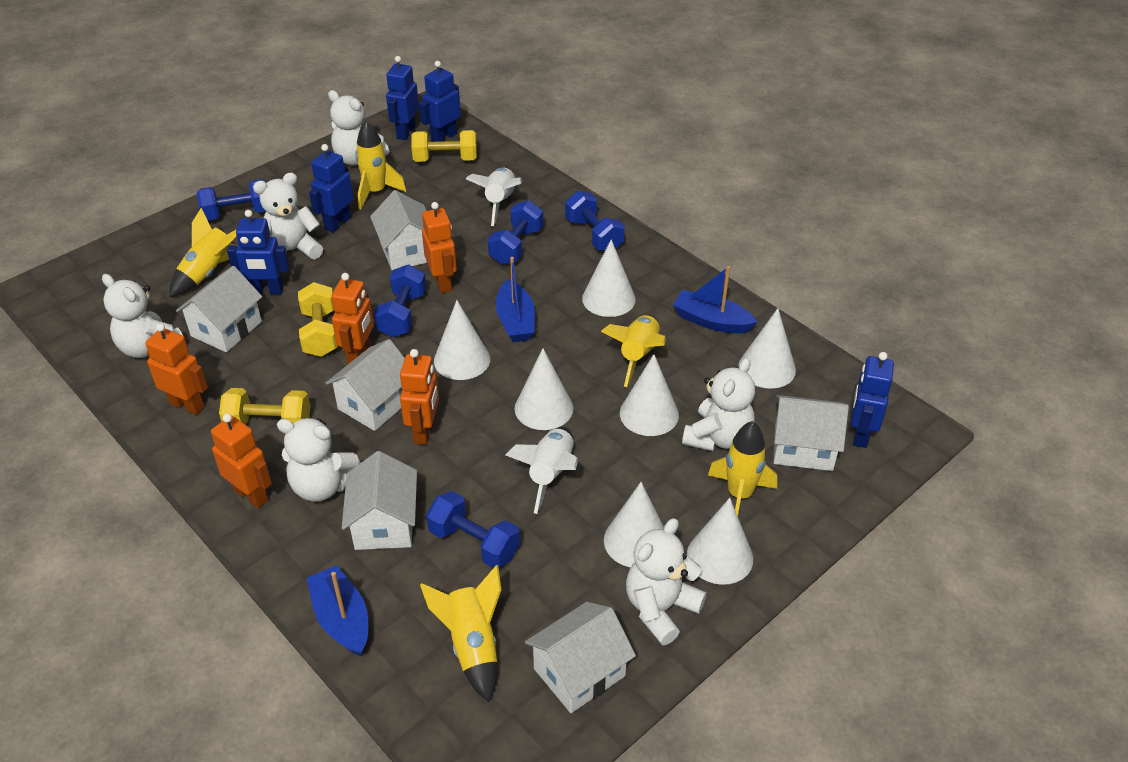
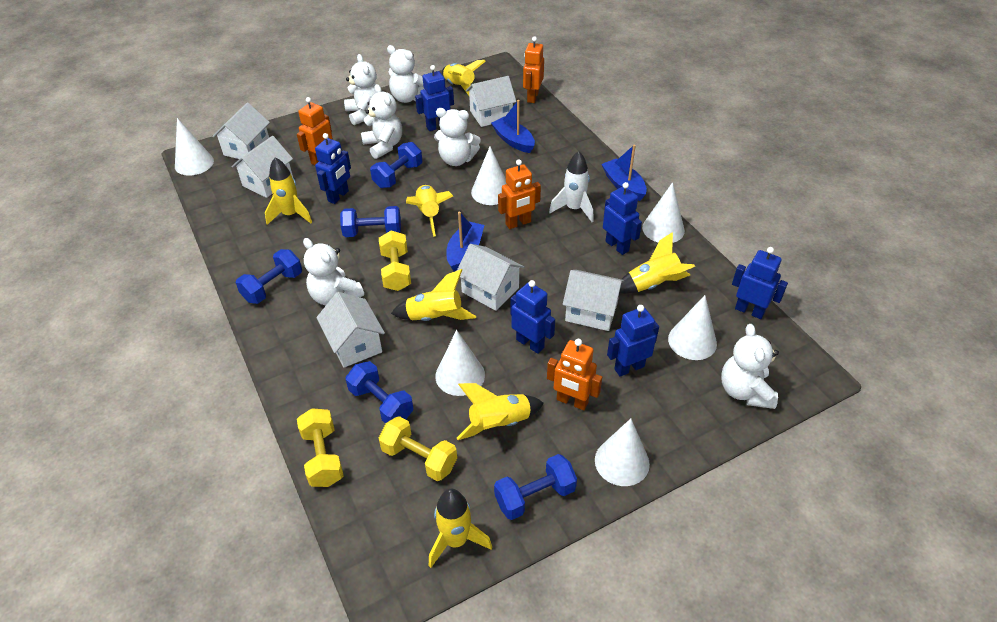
blue robot: [227,210,290,295] [309,144,353,233] [386,56,419,140] [419,61,460,142] [851,352,894,448] = 5 -> [315,133,351,204] [415,65,454,131] [511,280,555,354] [603,182,642,255] [607,305,659,377] [732,247,788,319] = 6
orange robot: [146,323,208,415] [211,413,272,508] [331,273,374,364] [400,349,439,445] [422,202,457,293] = 5 -> [297,97,333,165] [498,159,541,229] [523,36,544,103] [547,339,602,410] = 4
white cone: [434,300,490,380] [515,349,573,430] [582,239,636,317] [604,482,664,567] [620,354,679,436] [687,498,753,585] [739,308,796,389] = 7 -> [175,118,214,176] [435,330,485,396] [471,146,506,205] [595,418,650,486] [642,182,685,243] [668,295,717,360] = 6
white rocket: [466,168,522,226] [506,427,578,514] = 2 -> [549,151,594,222] = 1
yellow rocket: [170,208,238,297] [355,121,407,209] [420,565,501,702] [601,315,666,387] [708,421,777,516] = 5 -> [265,157,312,225] [391,269,476,321] [406,185,453,237] [429,489,492,568] [442,60,486,95] [457,383,544,440] [619,232,695,294] = 7

